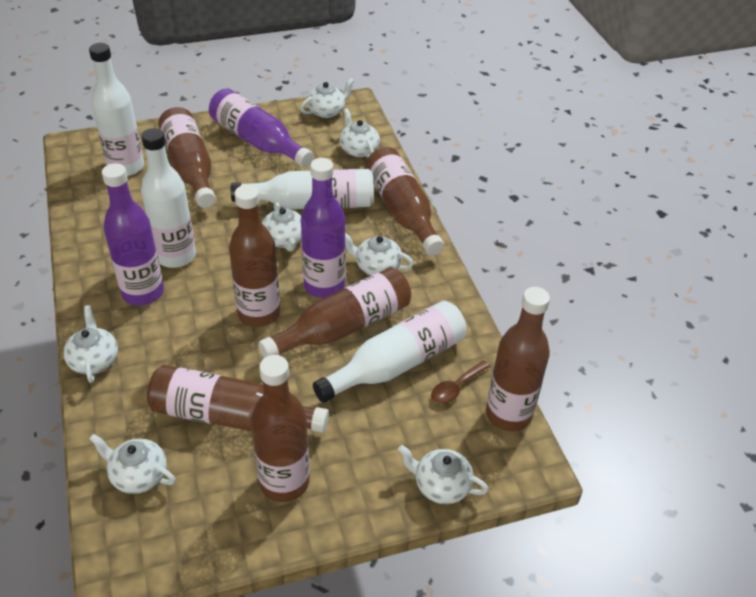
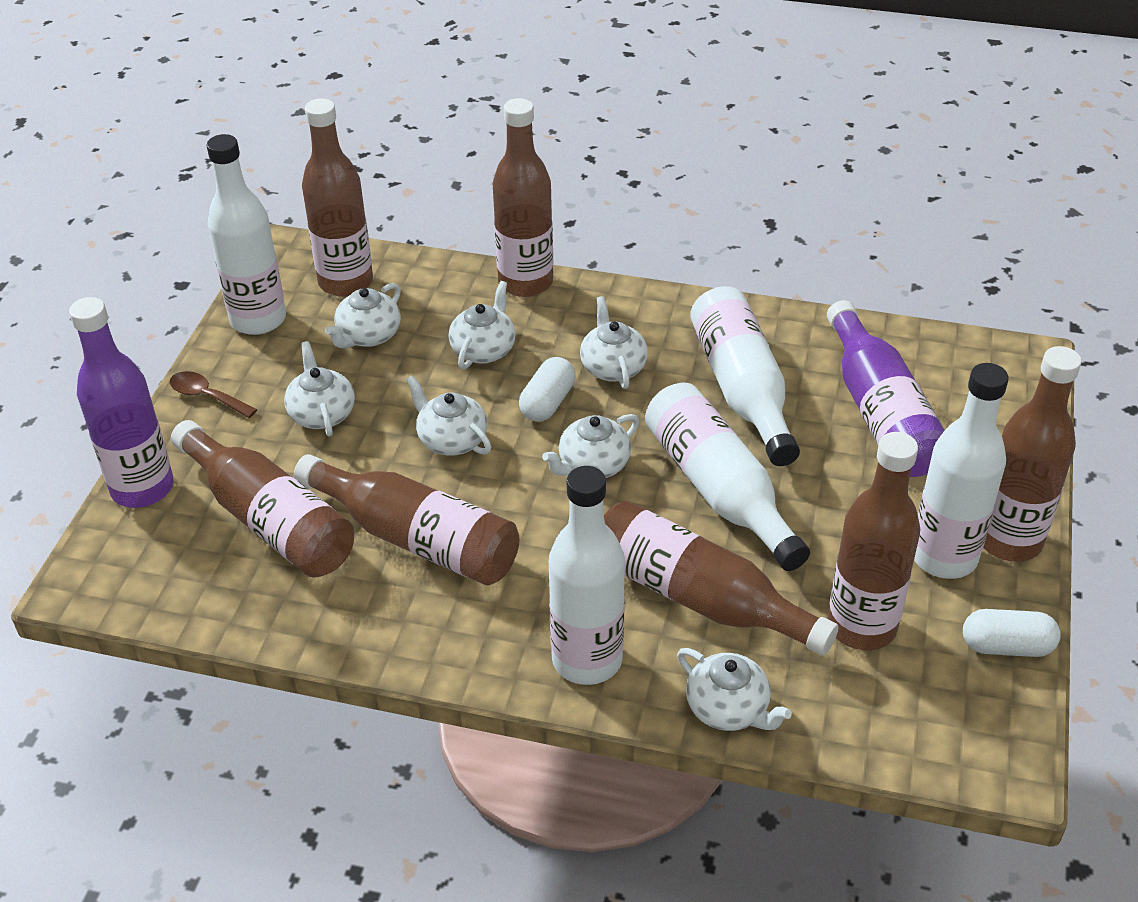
purple bottle: [102,163,164,305] [209,88,314,167] [301,158,346,298] = 3 -> [69,297,174,508] [827,300,945,477] = 2
white bottle: [89,43,144,176] [141,128,196,268] [231,169,374,210] [313,301,466,403] = 4 -> [206,134,286,335] [549,466,625,685] [645,383,810,571] [690,286,800,466] [914,363,1009,579] = 5
white capsule: none = 0 -> [519,357,575,422] [963,609,1061,657] = 2

